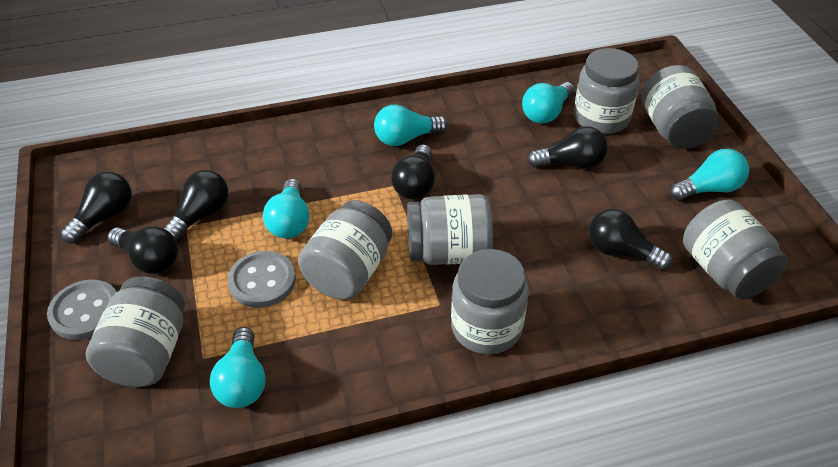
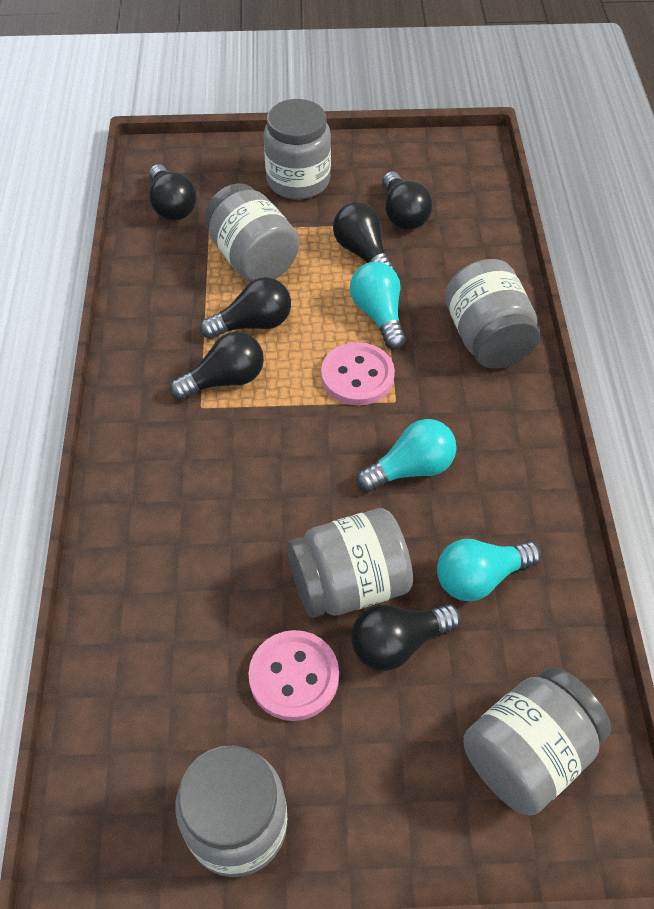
grey button: [47,280,116,340] [228,251,296,308] = 2 -> none = 0
grey jar: [86,276,185,387] [298,200,392,300] [407,194,493,265] [451,249,529,354] [574,48,640,134] [642,65,719,149] [683,199,788,299] = 7 -> [175,745,287,877] [204,183,300,282] [264,99,331,200] [287,508,413,618] [445,259,540,369] [464,667,611,815] = 6
pink button: none = 0 -> [248,630,339,721] [321,342,395,405] = 2
turquoise light bulb: [210,327,266,408] [263,178,310,238] [374,105,447,146] [522,82,575,124] [670,149,749,201] = 5 -> [350,262,406,349] [356,419,457,492] [437,539,541,601] = 3

